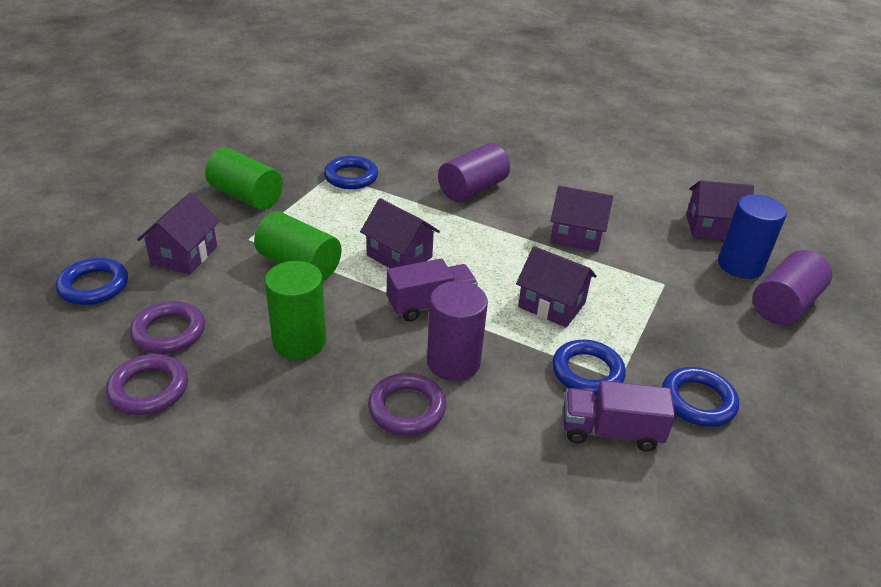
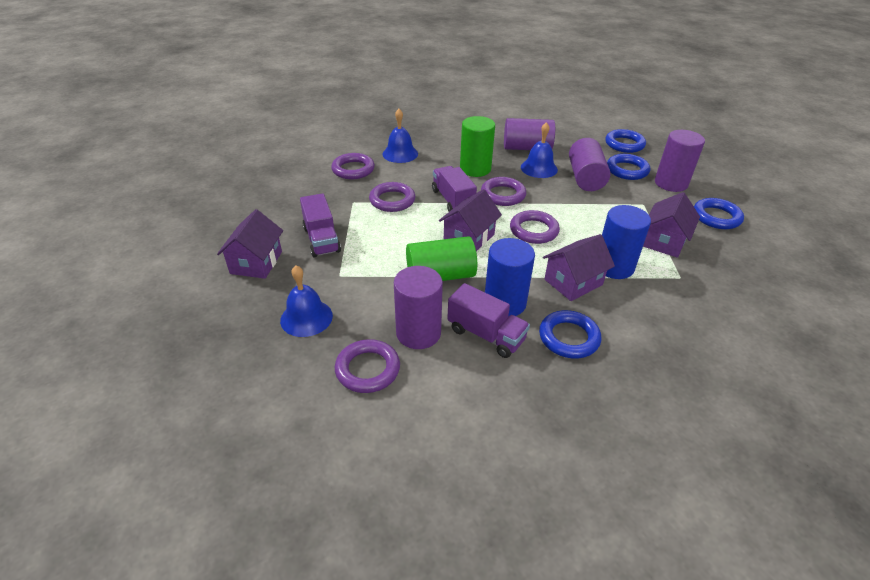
blue bell: none = 0 -> [280,265,333,337] [383,109,418,163] [521,122,558,178] = 3
blue cylinder: [718,195,787,279] = 1 -> [485,238,535,317] [602,205,651,279] = 2
green cylinder: [205,148,283,210] [254,212,342,281] [265,261,326,359] = 3 -> [406,236,477,281] [460,116,495,177] = 2
purple cylinder: [427,281,488,381] [438,143,510,202] [753,250,832,325] = 3 -> [394,266,443,349] [504,118,555,150] [569,138,610,191] [655,130,705,192] = 4
purple house: [137,193,220,275] [360,198,440,268] [516,246,597,327] [550,186,614,252] [686,180,754,240] = 5 -> [217,209,283,279] [439,189,502,251] [543,234,615,301] [643,192,700,258] = 4
purple ring: [106,354,188,415] [130,301,205,354] [368,373,446,436] = 3 -> [331,153,375,179] [335,339,400,393] [369,182,415,212] [481,177,526,206] [510,210,560,244] = 5
purple truck: [387,259,478,322] [563,381,675,451] = 2 -> [300,193,341,257] [432,166,477,212] [447,283,530,358] = 3

